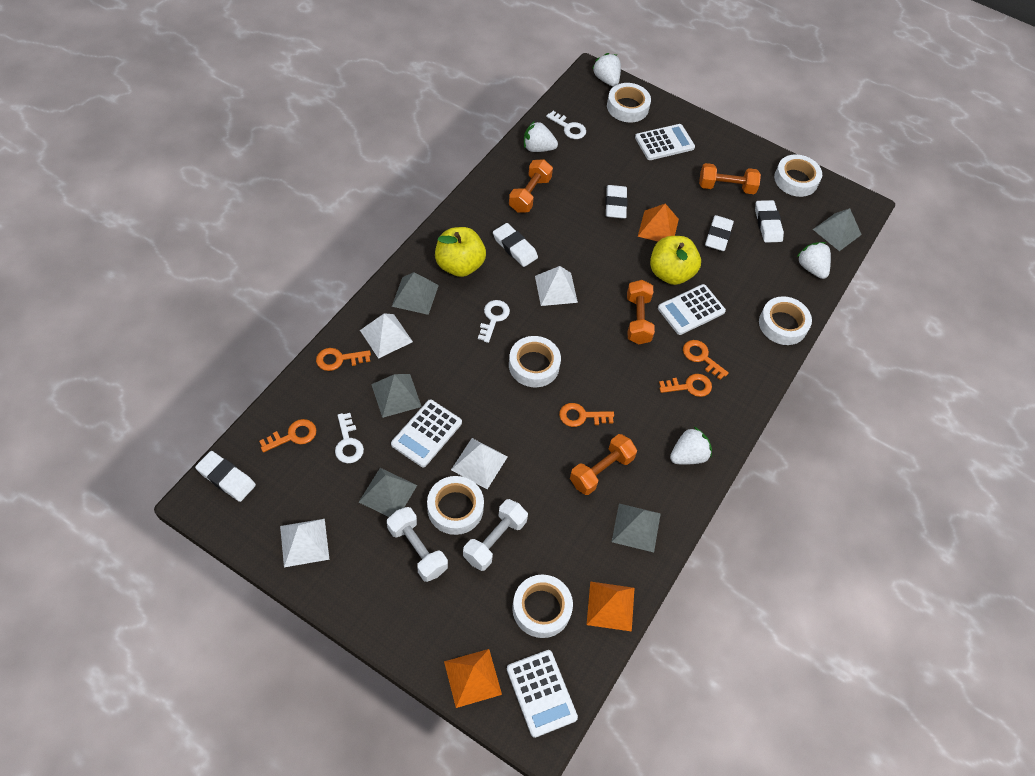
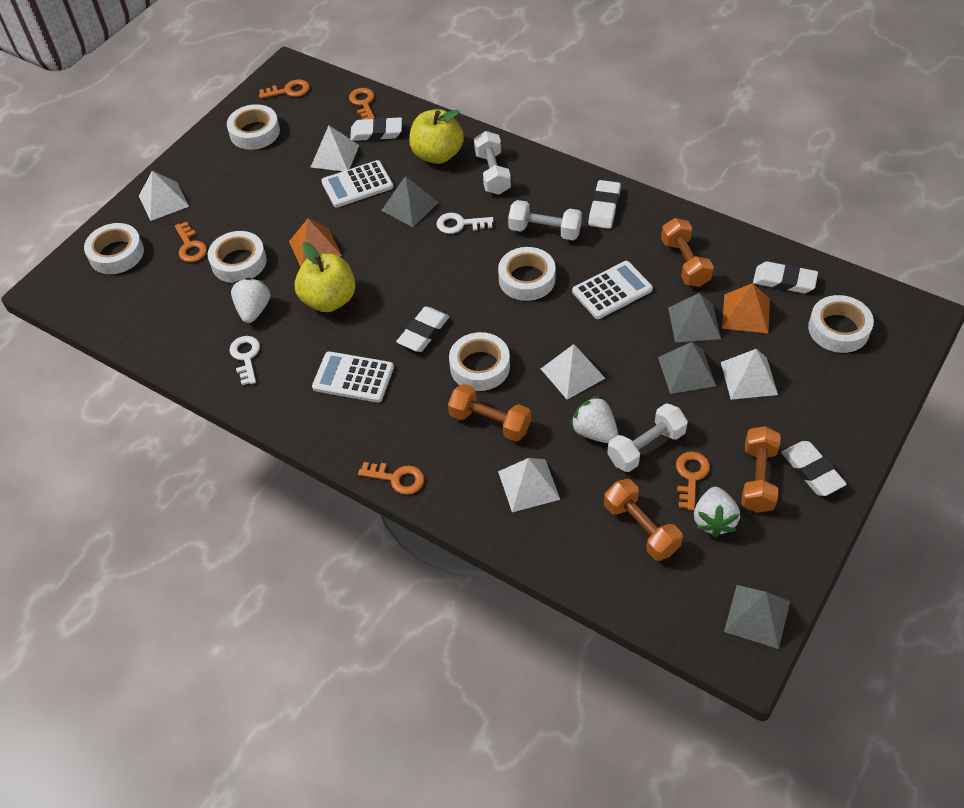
grey pyramid: [359,468,417,517] [371,374,422,418] [392,272,439,315] [612,504,661,552] [813,208,862,251] = 5 -> [381,176,438,227] [658,342,716,394] [668,293,721,343] [724,585,790,649] = 4
orange pyramid: [444,649,502,708] [587,582,634,631] [638,204,679,242] = 3 -> [289,218,342,267] [722,283,770,333] = 2
white calculator: [391,399,462,467] [507,650,578,738] [635,124,695,160] [658,284,726,335] = 4 -> [312,351,394,403] [321,160,393,208] [572,261,653,319] = 3
white dumbbell: [387,507,448,582] [463,499,528,571] = 2 -> [474,131,511,195] [508,200,582,240] [607,403,688,472] = 3
white key: [335,413,364,463] [478,300,510,343] [546,111,586,139] = 3 -> [230,336,260,385] [436,213,494,234] = 2
white pyramid: [280,519,329,567] [360,313,413,359] [451,438,508,489] [535,266,578,306] = 4 -> [139,171,189,221] [311,125,359,171] [498,458,560,512] [541,344,605,400] [721,349,778,400] = 5
white strawberry: [524,121,558,152] [592,53,621,87] [670,427,712,464] [797,242,831,279] = 4 -> [231,277,270,323] [570,396,618,443] [694,487,740,537] = 3

